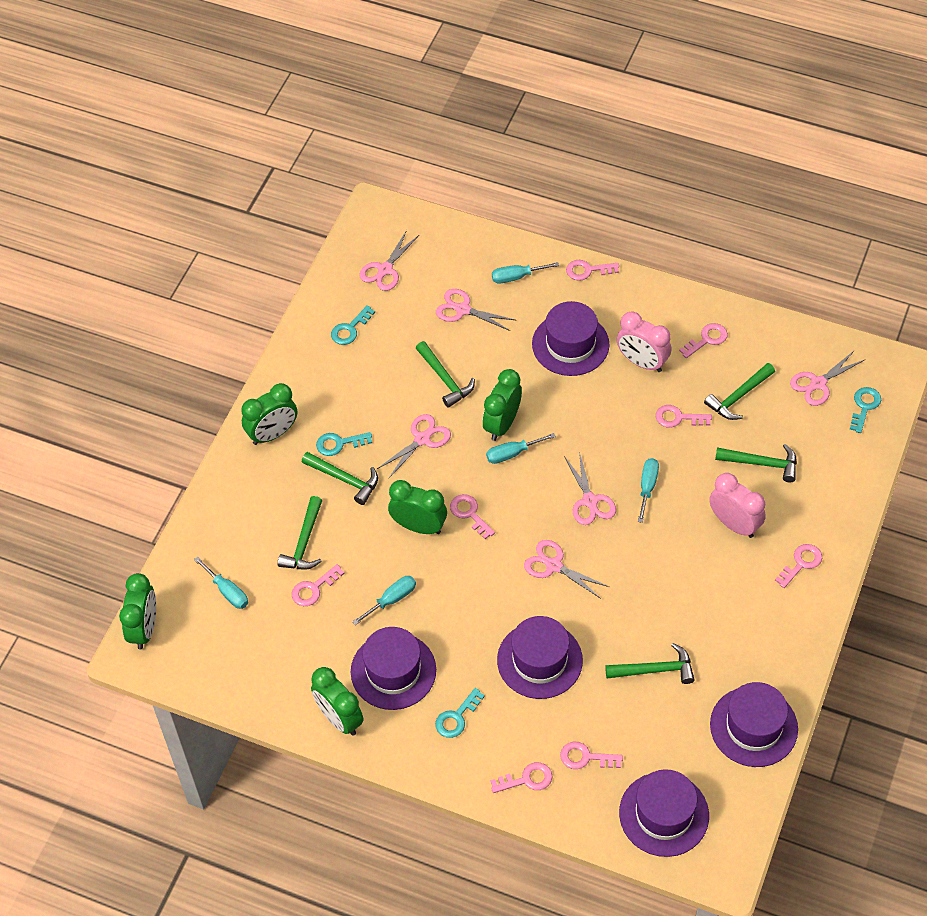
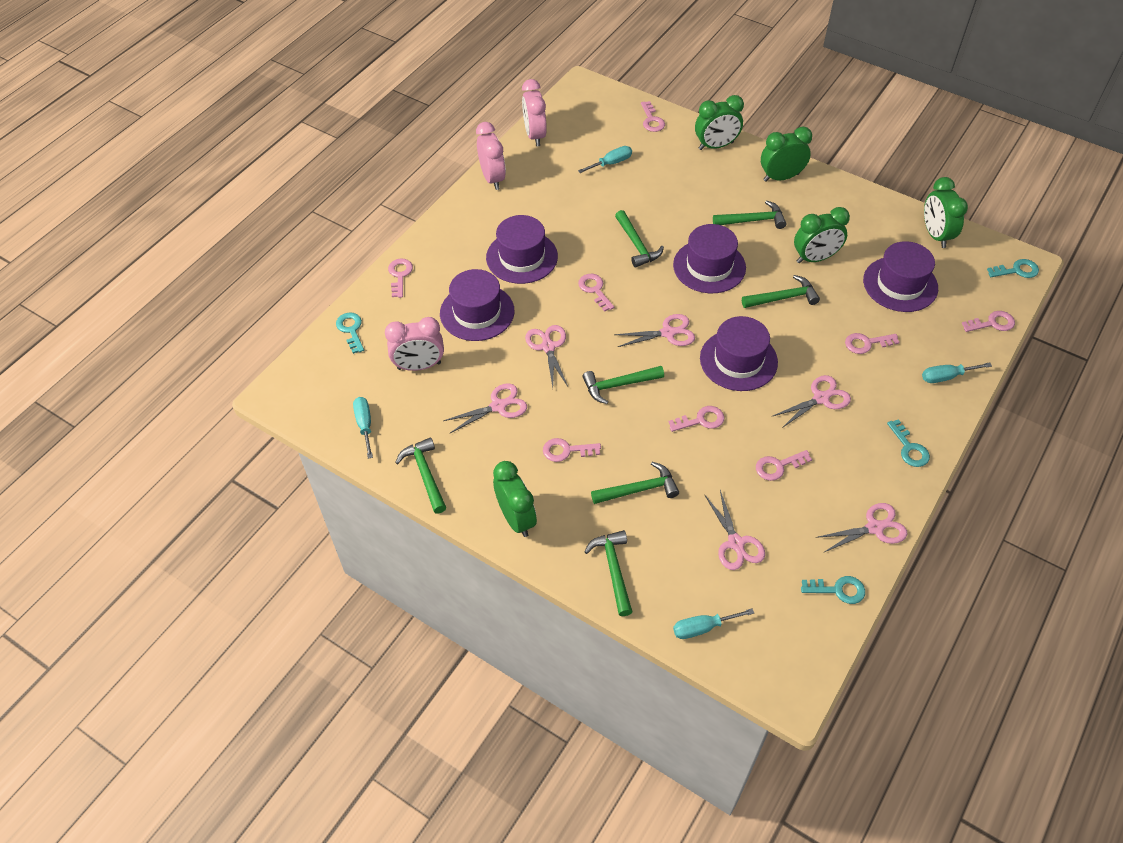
green hammer: [277,496,322,569] [302,452,378,505] [416,341,475,407] [605,643,695,684] [704,363,775,420] [715,444,797,483] = 6 -> [395,437,446,514] [582,366,664,404] [584,530,633,616] [591,462,679,504] [615,210,664,268] [713,200,787,229] [742,275,820,308] = 7
pink clock: [617,311,671,372] [709,473,766,538] = 2 -> [385,317,444,371] [476,122,506,190] [522,79,547,146] = 3
turquoise screwdriver: [194,557,248,609] [352,576,416,625] [486,433,556,464] [492,262,559,284] [638,458,659,523] = 5 -> [353,397,373,459] [578,146,632,173] [673,609,754,639] [922,363,992,383] = 4

